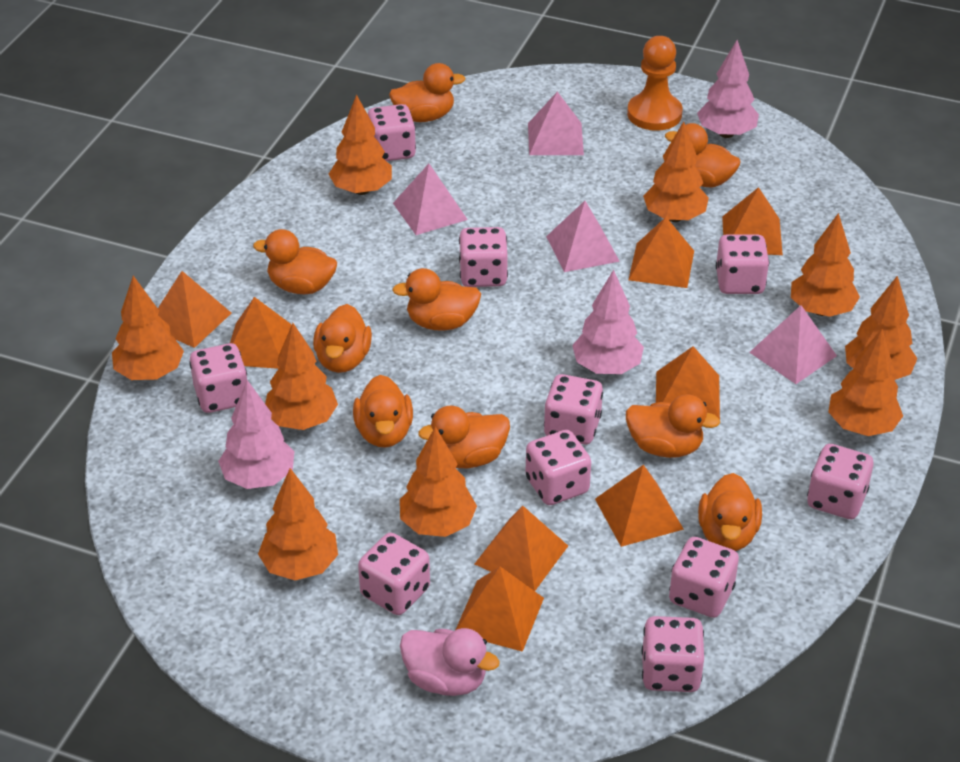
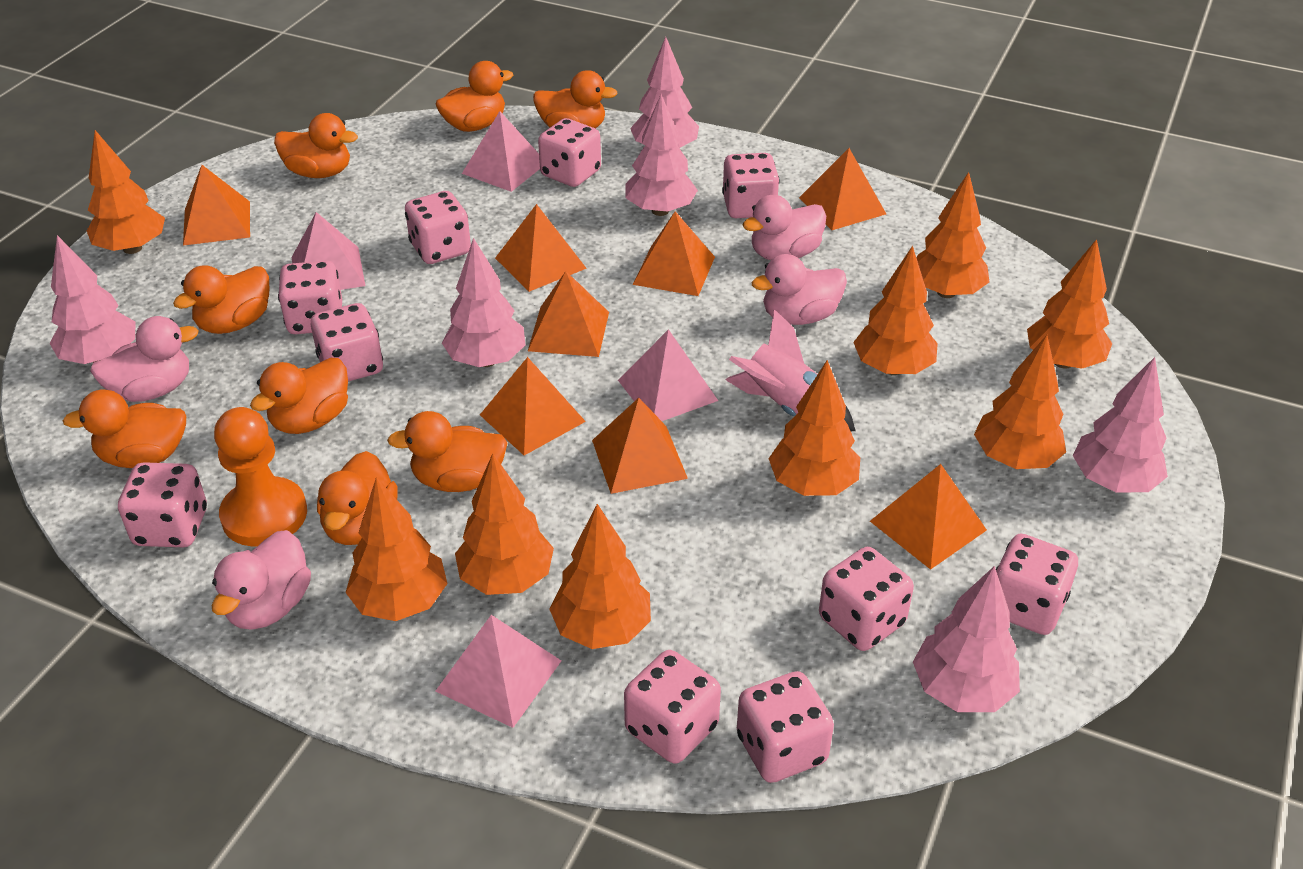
orange duck: [253,229,337,294] [313,304,372,373] [353,375,413,448] [389,63,465,122] [392,268,481,331] [418,406,510,468] [626,394,720,458] [665,123,741,187] [698,473,762,551] = 9 -> [63,390,186,468] [173,265,269,334] [250,358,348,434] [274,113,358,178] [317,451,398,545] [387,411,507,492] [435,61,513,132] [533,70,618,129] = 8
pink duck: [400,628,500,696] = 1 -> [90,316,199,402] [212,530,311,630] [743,195,826,260] [752,254,847,325] = 4
pink rocket: none = 0 -> [726,309,855,431] = 1
pink tree: [218,380,294,489] [572,270,644,374] [697,40,759,138] = 3 -> [49,235,136,364] [442,238,526,367] [625,94,698,216] [630,37,699,148] [913,566,1020,712] [1073,357,1168,493] = 6

